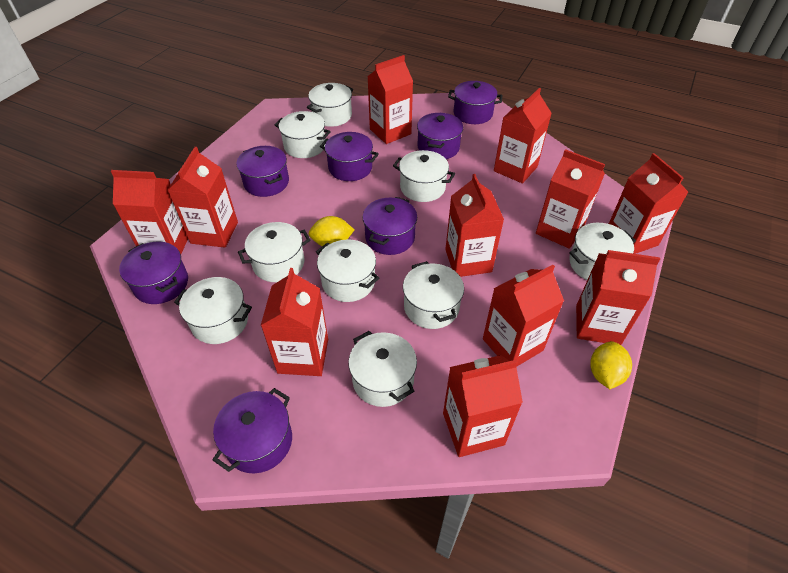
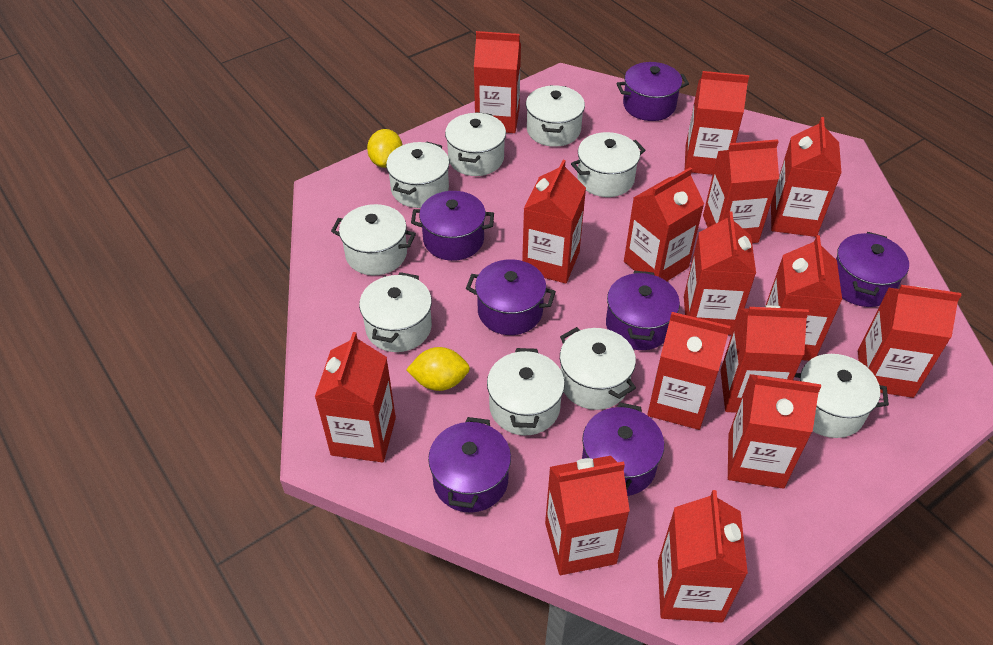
red carton: [111,170,188,254] [168,147,238,248] [261,268,328,376] [367,55,413,144] [443,355,523,457] [445,174,504,277] [483,265,564,366] [494,88,552,183] [536,149,605,249] [576,250,660,345] [609,153,688,254] = 11 -> [315,332,396,462] [474,31,521,133] [522,160,586,283] [545,456,630,575] [624,167,704,281] [647,312,730,430] [658,490,748,623] [684,211,756,335] [685,71,749,175] [703,139,779,243] [720,305,809,413] [728,374,821,489] [766,235,842,361] [771,117,842,237] [858,285,961,398] = 15

